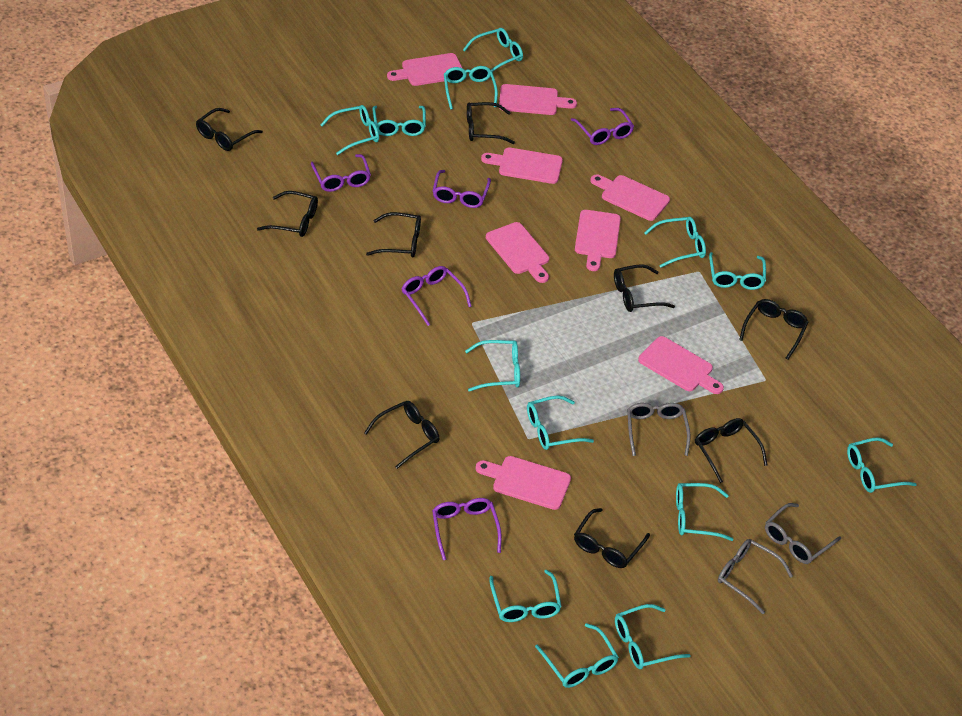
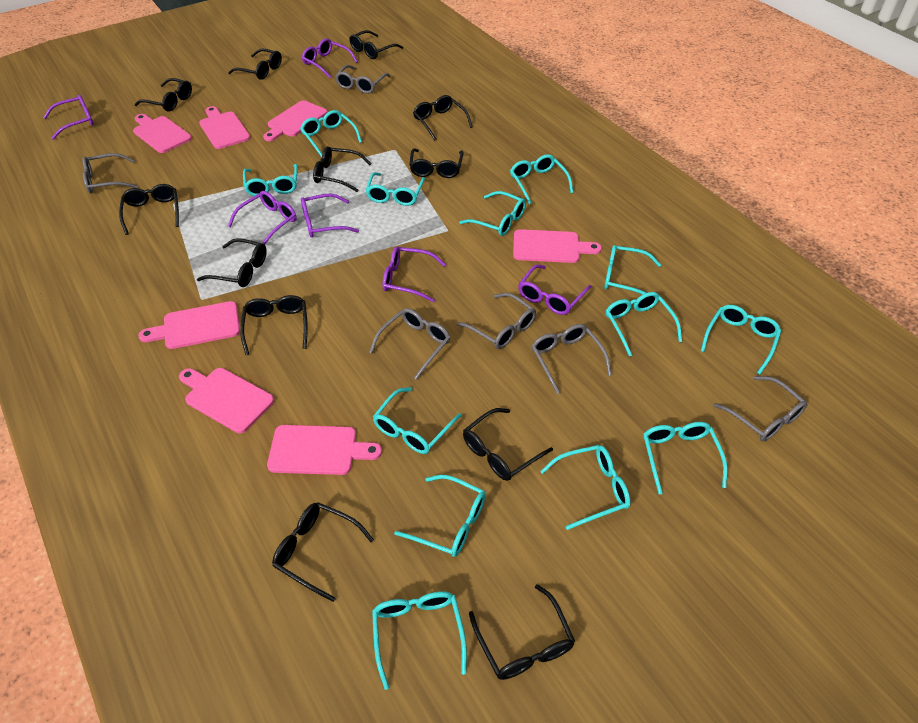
black glasses: [196,108,263,151] [257,191,318,237] [364,401,439,469] [366,212,421,258] [467,102,515,144] [574,508,650,568] [614,264,675,312] [695,418,767,483] [739,299,809,360] = 9 -> [119,184,179,235] [135,78,192,112] [197,238,267,287] [228,49,282,80] [240,295,308,355] [272,502,374,602] [313,146,372,192] [350,30,403,59] [409,148,464,178] [413,95,472,140] [463,408,553,481] [469,584,575,680] = 12
grey glasses: [627,403,690,456] [718,539,793,614] [765,503,841,564] = 3 -> [82,153,138,193] [335,65,391,94] [369,308,451,380] [457,293,536,349] [532,324,612,394] [713,376,807,441] = 6
pink cutting board: [387,53,462,86] [476,456,571,510] [481,147,563,184] [486,222,549,283] [499,84,577,115] [575,210,621,271] [590,175,670,221] [638,336,724,394] = 8 -> [133,114,192,153] [138,301,240,349] [179,368,274,433] [199,106,250,149] [263,100,327,141] [267,425,382,475] [513,229,602,263] = 7
purple glasses: [311,154,371,192] [402,266,472,326] [432,498,502,560] [433,170,491,208] [571,108,634,145] = 5 -> [43,95,94,140] [228,191,297,244] [301,194,359,238] [302,38,358,78] [382,246,446,302] [518,264,592,315] = 6

